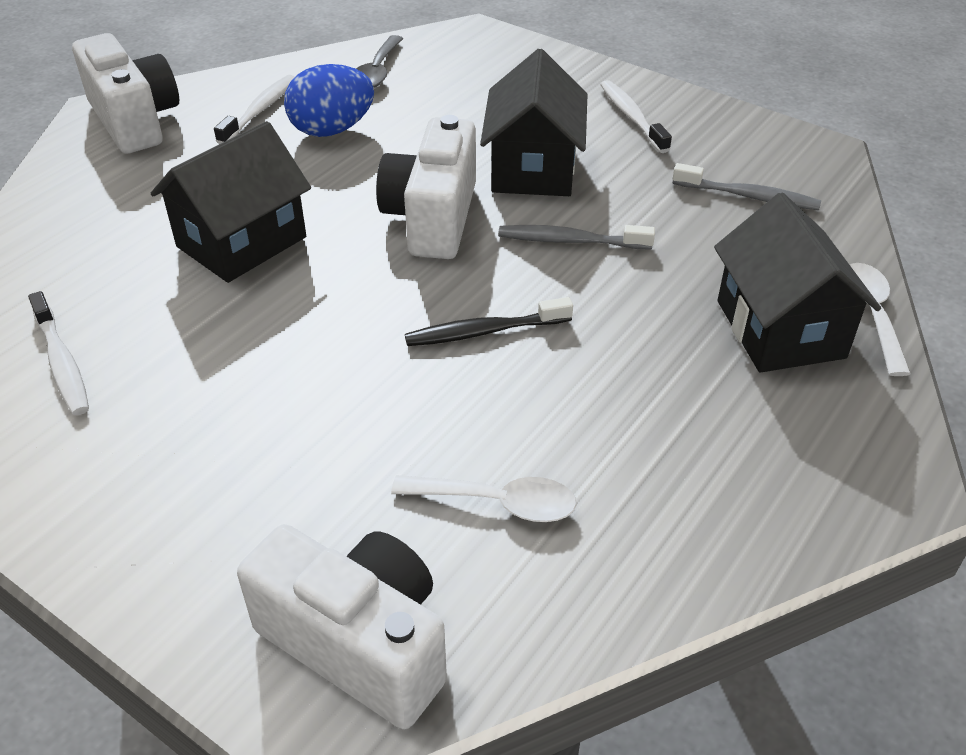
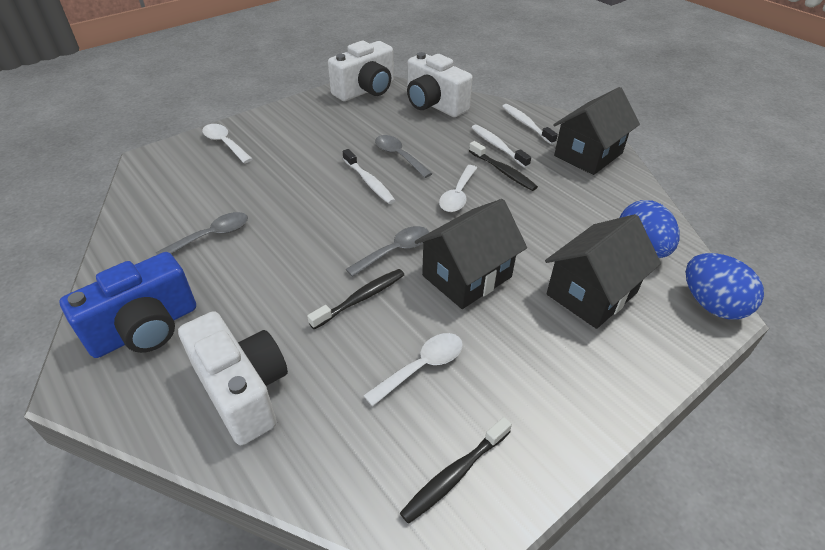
black toothbrush: [405,297,573,346] = 1 -> [307,269,404,329] [400,417,512,524] [469,141,538,191] = 3
blue camera: none = 0 -> [59,252,196,358] = 1
blue egg: [284,64,374,137] = 1 -> [620,200,680,258] [686,253,764,320] = 2
grey spoon: [356,35,403,88] = 1 -> [156,212,248,255] [346,226,429,277] [375,135,433,178] = 3
grey toothbrush: [498,225,655,249] [673,163,821,210] = 2 -> none = 0
white spoon: [391,475,577,522] [850,263,911,376] = 2 -> [202,124,252,163] [363,333,463,406] [439,165,477,212] = 3

